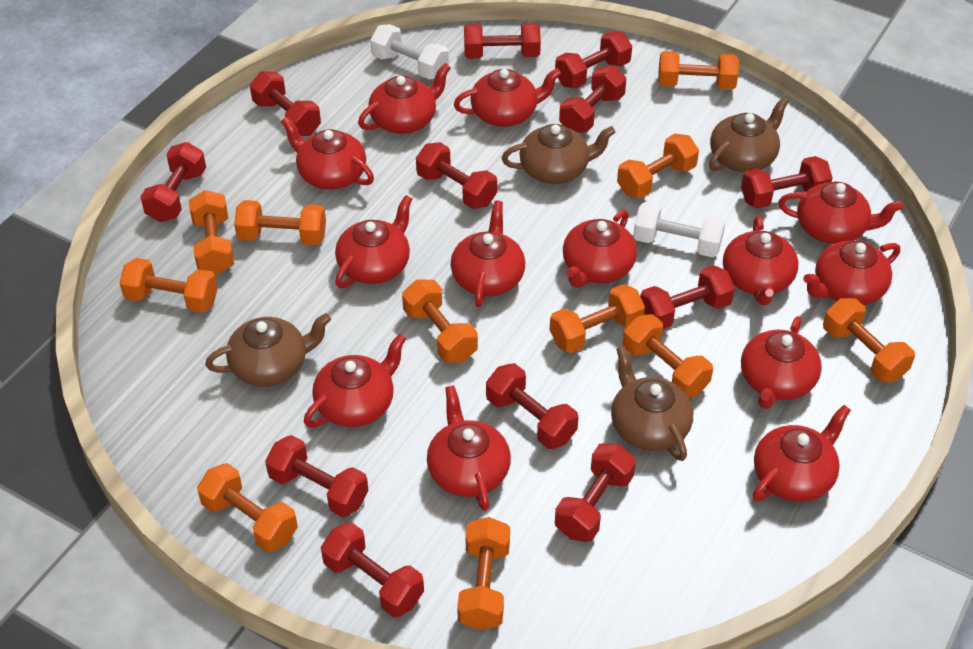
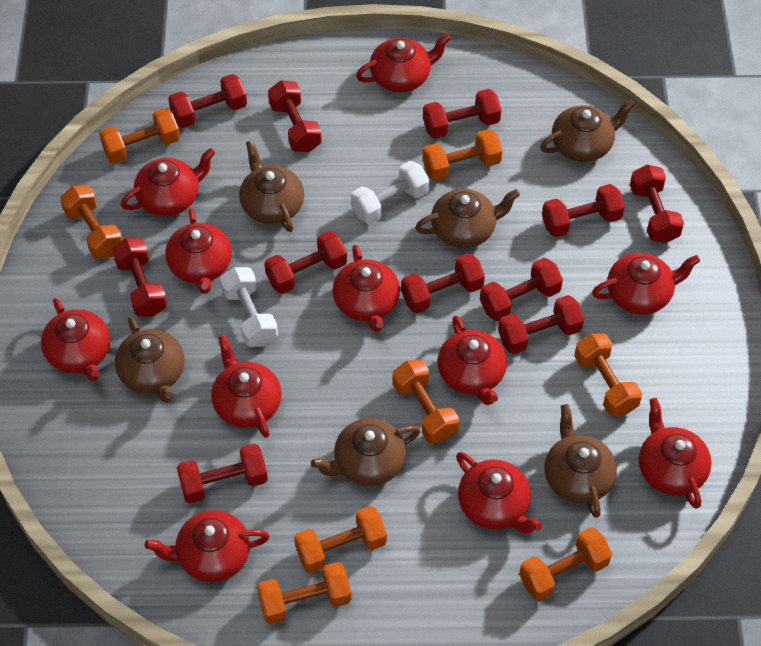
brown teapot: [205,313,331,387] [502,124,615,184] [611,346,693,461] [709,96,789,172] = 4 -> [115,316,185,402] [239,140,304,232] [311,418,420,486] [415,189,520,248] [540,100,635,162] [544,404,617,518] = 6
orange dumbbell: [119,258,218,313] [189,190,234,275] [197,463,298,552] [234,200,326,245] [402,280,478,363] [457,517,510,630] [550,284,645,353] [617,134,699,198] [623,314,713,398] [658,51,739,90] [823,298,915,383] = 11 -> [60,185,122,259] [99,108,180,164] [257,562,351,624] [294,506,387,573] [393,359,459,443] [423,129,503,181] [519,527,612,601] [574,333,642,416] = 8
red dumbbell: [140,142,206,222] [250,71,321,136] [265,435,369,517] [321,522,424,618] [416,142,497,209] [464,23,541,59] [486,363,578,449] [555,31,632,88] [555,443,636,542] [559,65,626,133] [640,265,735,329] [741,156,833,209] = 12 -> [112,238,167,316] [168,74,247,128] [177,444,268,503] [264,231,347,294] [268,80,322,152] [401,253,485,313] [423,89,501,139] [480,258,563,321] [498,295,584,354] [542,184,625,237] [630,164,684,243] = 11
red teapot: [281,117,374,190] [304,334,406,427] [335,195,412,288] [358,63,451,134] [427,385,511,511] [450,200,525,307] [454,68,561,127] [563,209,637,288] [723,216,798,305] [741,316,822,409] [753,405,851,502] [778,182,904,244] [803,240,900,305] = 13 -> [41,298,110,381] [121,148,215,216] [145,510,270,582] [165,208,232,294] [211,335,282,438] [332,245,400,332] [356,33,451,92] [438,315,507,405] [456,452,542,533] [592,253,700,314] [639,398,712,509] = 11

